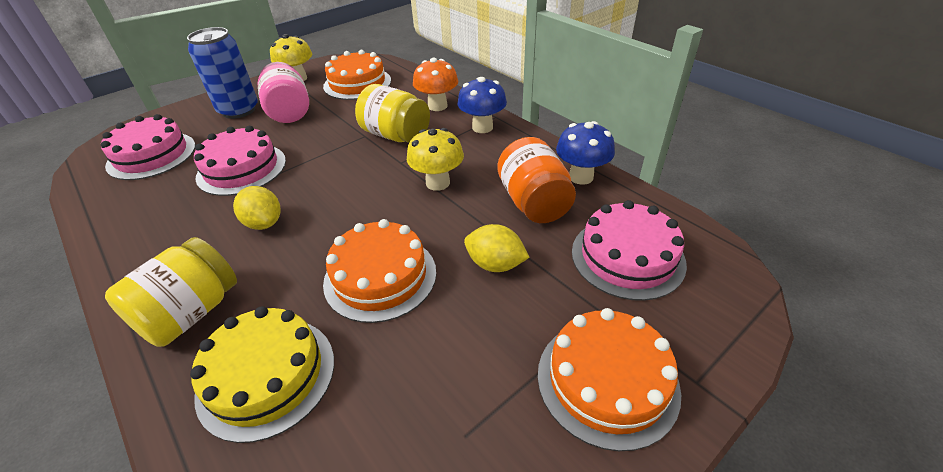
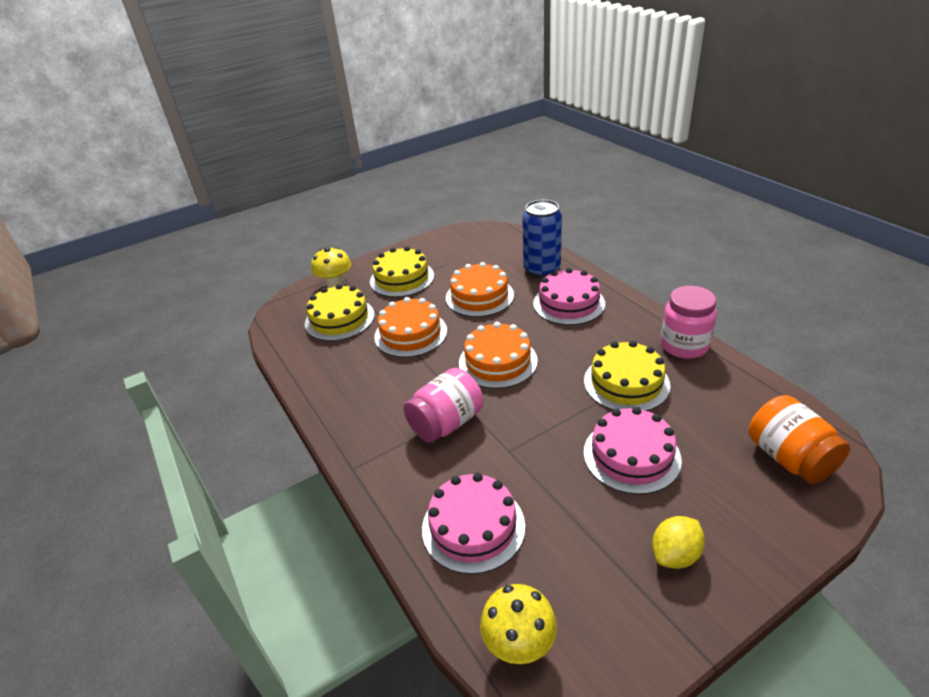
blue mushroom: [457,77,507,133] [556,121,615,185] = 2 -> none = 0
orange mushroom: [413,58,458,111] = 1 -> none = 0
pink jar: [257,62,309,123] = 1 -> [404,368,483,443] [661,286,717,359] = 2
yellow cake: [190,306,334,443] = 1 -> [305,284,375,341] [370,246,434,297] [584,341,670,411] = 3
yellow jar: [105,237,237,347] [355,84,430,143] = 2 -> none = 0
yellow lemon: [233,186,281,230] [464,224,530,272] = 2 -> [652,516,705,569] = 1

